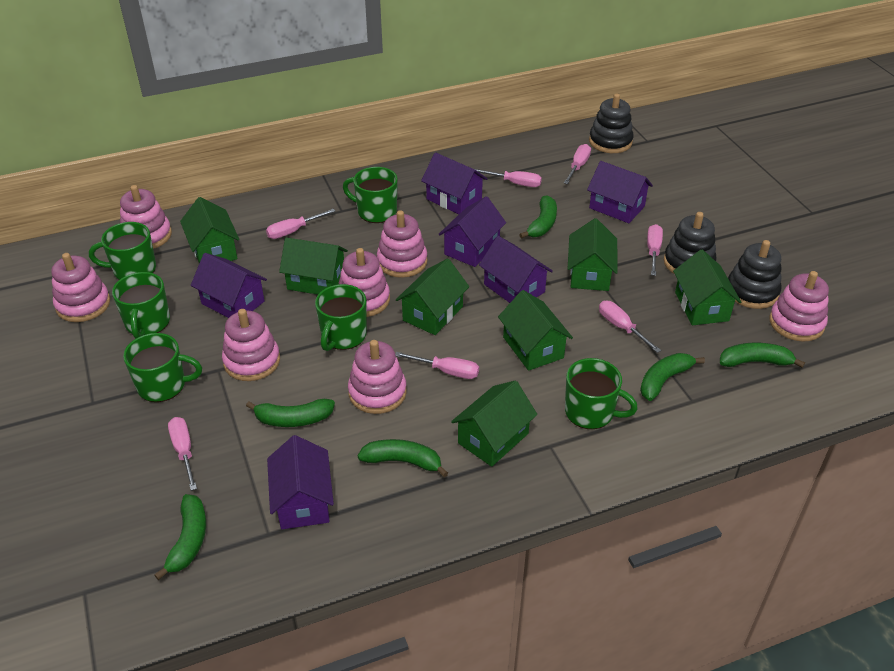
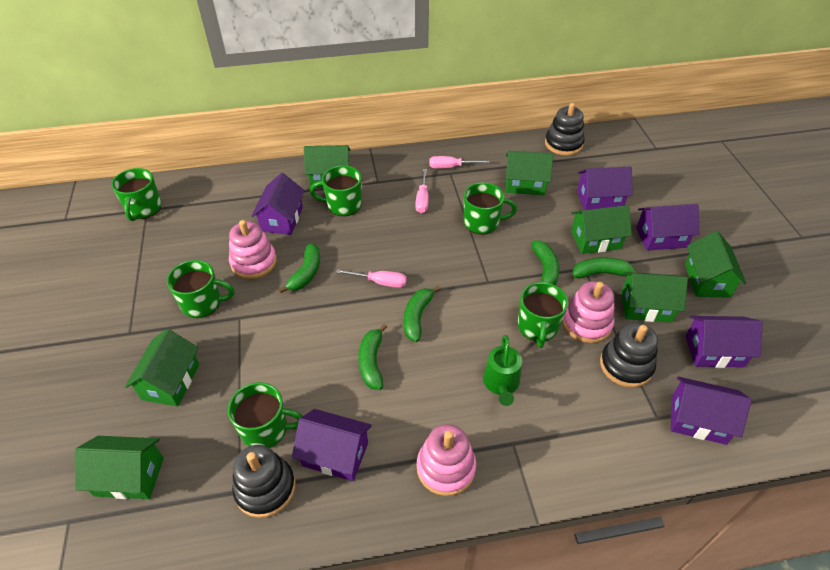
green banana: [154,494,206,580] [246,399,335,427] [358,439,448,477] [519,195,557,239] [640,353,705,401] [720,343,805,368] = 6 -> [278,243,320,293] [358,324,387,390] [404,285,440,342] [531,240,560,285] [572,258,639,279] = 5
green watering can: none = 0 -> [483,335,522,406] = 1
pink screwdriver: [168,417,197,491] [266,209,335,239] [395,352,479,379] [475,169,542,187] [564,144,591,184] [599,301,661,353] [647,224,663,276] = 7 -> [336,269,407,288] [415,169,429,213] [429,156,490,169] = 3
pink stacking toy: [51,253,110,322] [120,185,172,249] [222,309,280,381] [339,248,390,317] [348,340,407,414] [377,210,428,278] [769,271,829,341] = 7 -> [229,220,277,279] [417,424,476,496] [562,281,614,343] = 3

